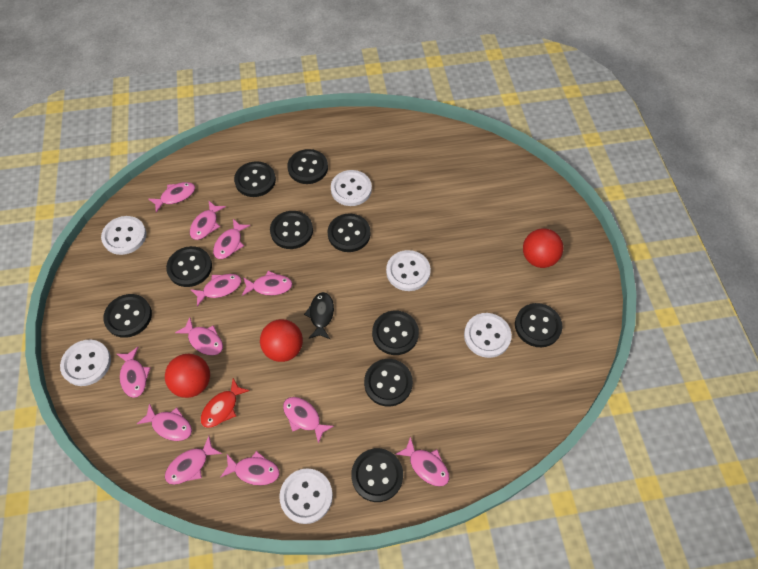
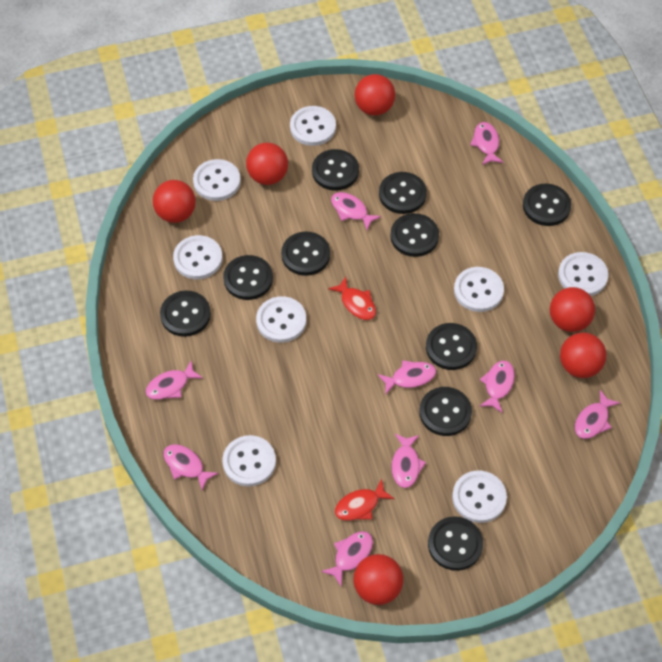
black fish: [304,292,334,339] = 1 -> none = 0
pink fish: [117,347,151,398] [137,403,192,441] [148,182,195,213] [165,436,222,485] [175,317,223,356] [190,201,226,240] [190,274,242,307] [213,219,250,259] [220,451,280,485] [242,271,292,296] [283,397,334,444] [395,436,449,487] = 12 -> [145,361,203,400] [163,444,219,490] [321,531,373,586] [331,192,381,230] [378,360,436,395] [391,434,426,488] [470,122,503,165] [479,361,515,413] [575,390,621,439] = 9
red ball: [165,354,210,398] [260,319,303,362] [523,228,563,268] = 3 -> [153,180,196,223] [246,143,288,185] [354,554,403,605] [355,74,395,116] [550,287,595,332] [560,332,606,378] = 6
red fish: [200,378,250,428] = 1 -> [328,277,376,320] [335,479,394,521] = 2
white button: [60,340,111,386] [101,216,146,255] [279,468,333,524] [331,170,372,206] [386,250,431,291] [464,313,512,358] = 6 -> [173,235,222,279] [193,159,241,201] [223,435,276,487] [256,296,306,343] [290,106,336,146] [452,471,507,523] [454,267,504,312] [558,252,608,296] = 8

